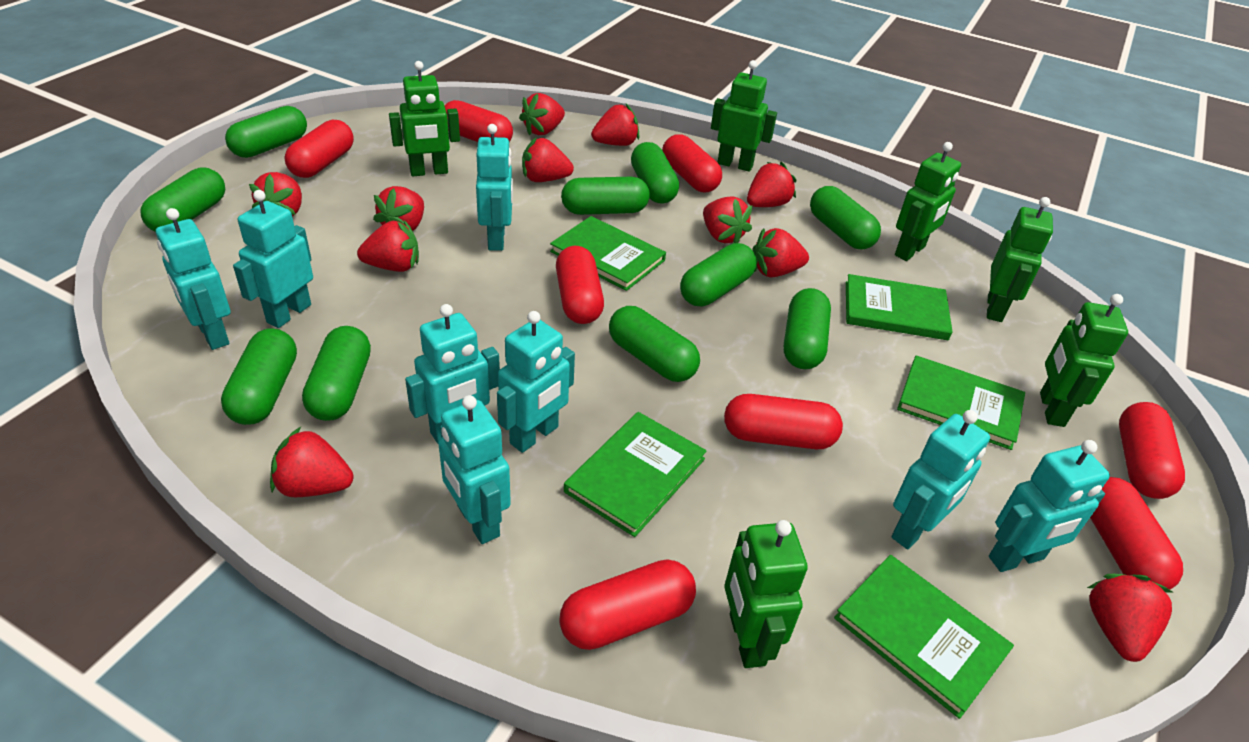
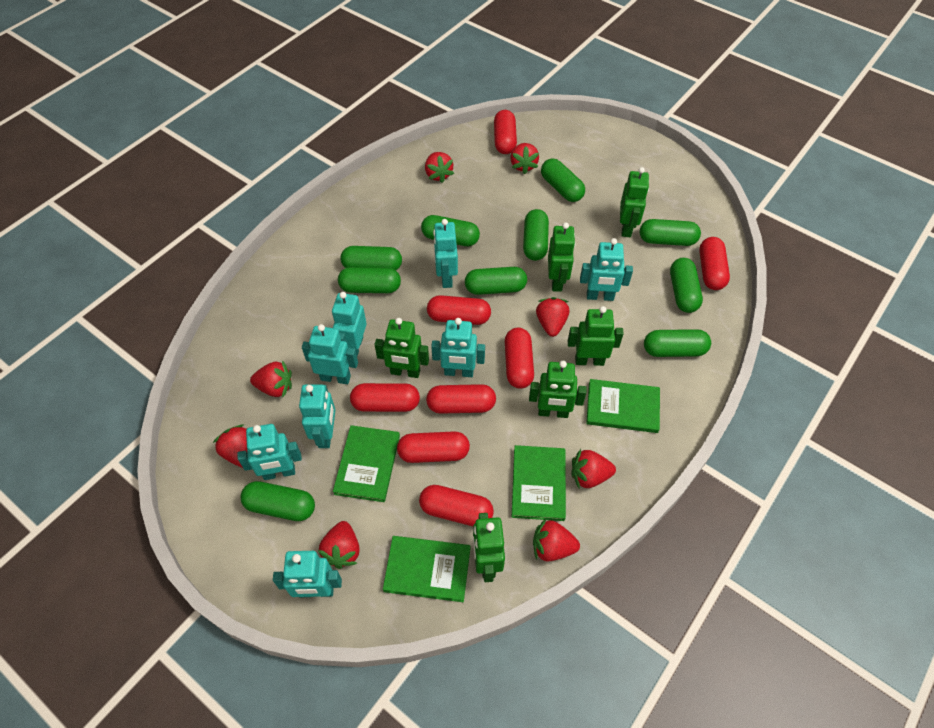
green book: [550,216,666,291] [564,412,707,537] [834,555,1014,719] [846,274,953,340] [897,355,1025,450] = 5 -> [333,425,400,502] [383,536,470,602] [512,445,566,521] [586,379,660,433] = 4
red strawberry: [249,172,302,217] [270,427,354,497] [357,220,419,272] [373,186,424,231] [519,93,565,136] [522,138,574,182] [591,104,639,146] [703,197,752,243] [747,162,796,207] [752,228,809,278] [1087,574,1173,662] = 11 -> [213,425,247,468] [250,360,292,397] [318,521,360,569] [425,152,454,183] [510,143,539,174] [533,519,580,562] [536,297,569,337] [572,449,616,488] = 8

